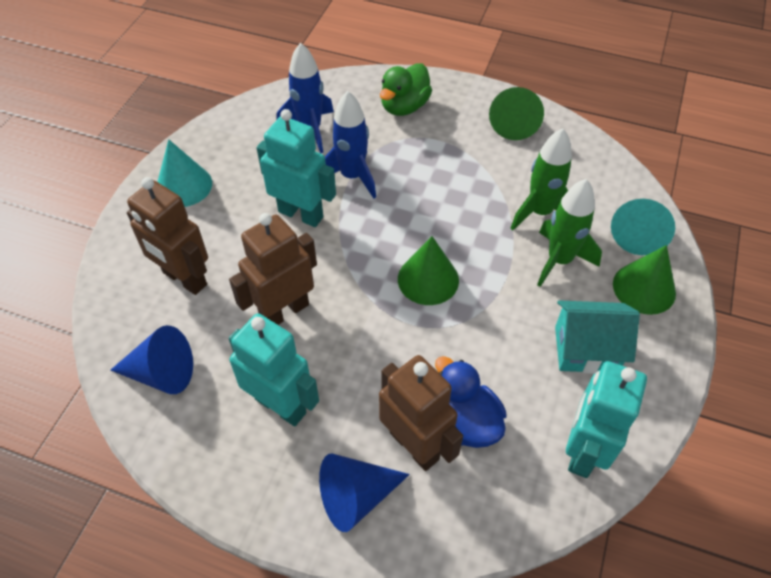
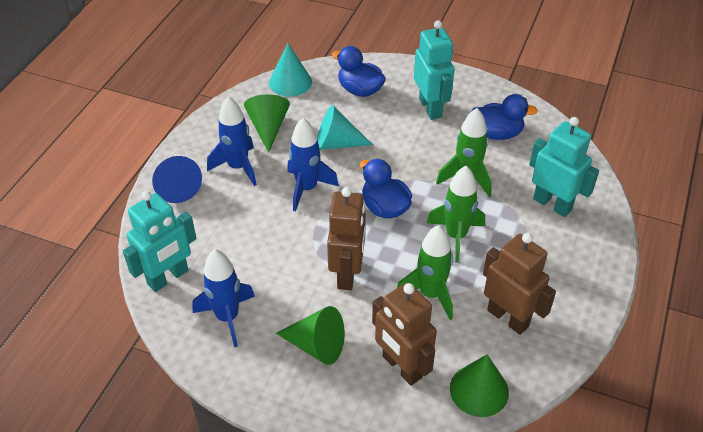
blue cone: [111,325,193,394] [319,454,410,532] = 2 -> [152,156,202,203] = 1
blue duck: [435,356,507,448] = 1 -> [332,46,386,97] [360,159,412,218] [471,94,538,140] = 3
blue rocket: [276,43,334,153] [325,91,376,199] = 2 -> [192,249,255,347] [207,96,257,186] [287,118,339,211] = 3
green duck: [380,63,432,116] = 1 -> none = 0
green rocket: [510,128,572,230] [537,179,602,287] = 2 -> [397,225,453,320] [427,166,485,263] [436,108,492,197] = 3
turquoise house: [555,300,640,374] = 1 -> none = 0

